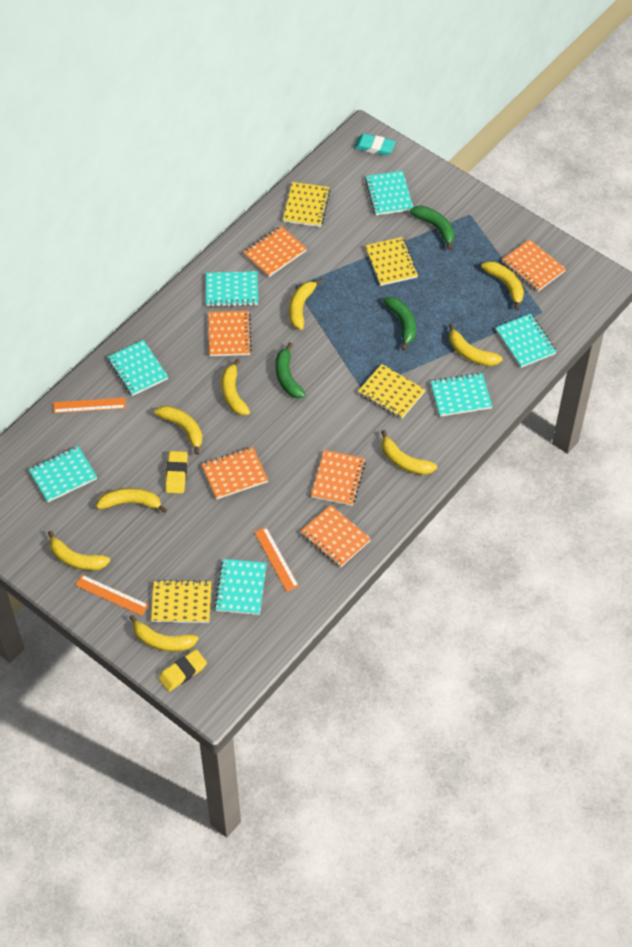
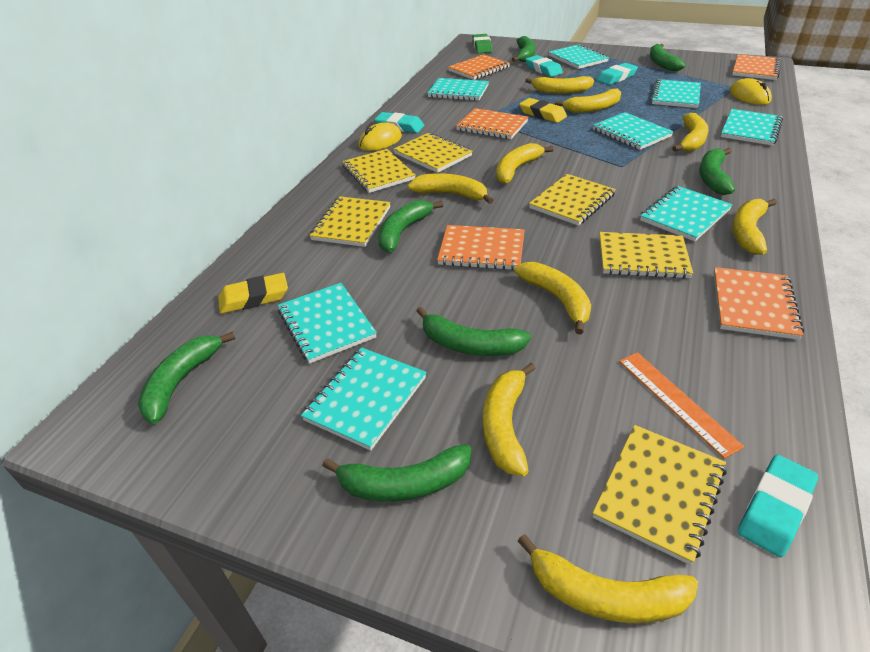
green banana: [275,343,306,398] [383,297,416,350] [410,206,455,250] = 3 -> [138,332,235,424] [322,444,471,502] [378,200,443,252] [416,307,531,356] [512,36,535,62] [650,44,686,71] [699,148,735,195] = 7
green eraser: none = 0 -> [472,34,492,53] = 1
orange notebook: [201,447,268,499] [209,311,252,356] [243,226,307,277] [300,505,371,568] [311,450,366,506] [502,239,566,291] = 6 -> [437,225,524,270] [448,54,510,80] [456,108,528,139] [714,267,804,340] [732,54,782,80] = 5
orange ruler: [53,398,126,413] [75,575,149,616] [254,527,299,592] = 3 -> [619,352,744,459] = 1
turquoise eraser: [354,134,396,156] = 1 -> [374,112,424,133] [525,55,563,77] [597,63,638,85] [738,455,818,557] = 4
turquoise notebook: [29,446,97,502] [107,340,168,396] [206,271,258,307] [214,559,267,615] [365,171,413,215] [430,373,492,417] [495,314,557,368] = 7 -> [278,283,377,364] [301,347,427,451] [427,78,489,101] [549,44,609,69] [593,112,674,150] [640,186,733,241] [651,79,701,108] [721,109,783,146] = 8
yellow mouse: none = 0 -> [358,122,402,151] [730,78,772,105] = 2
yellow notebook: [151,580,211,623] [283,182,330,227] [358,364,425,419] [365,237,418,286] = 4 -> [309,196,390,247] [342,149,416,193] [393,133,473,173] [529,174,616,226] [593,425,727,565] [599,232,693,279] = 6

